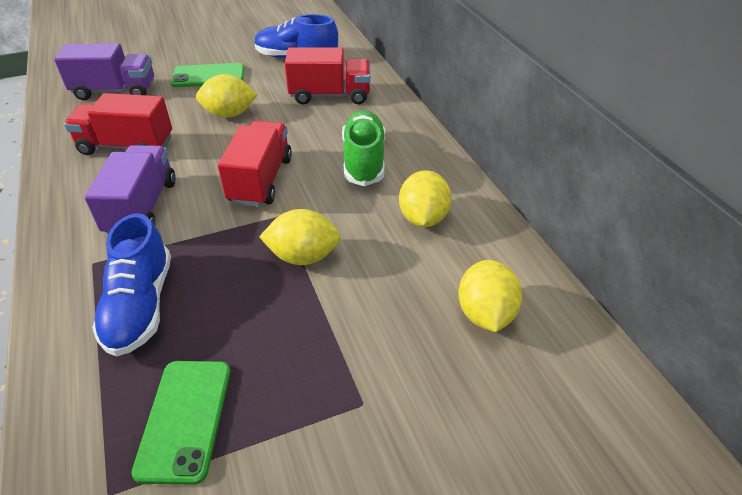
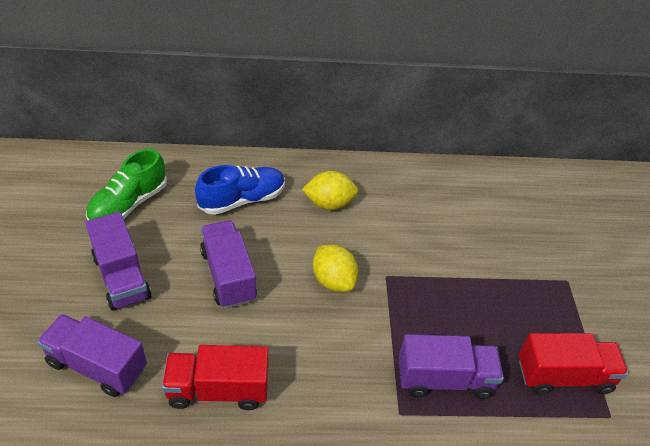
blue shoe: [92,213,171,356] [254,14,338,58] = 2 -> [195,165,285,215] = 1
green phone: [131,361,230,485] [171,63,244,87] = 2 -> none = 0
purple truck: [54,43,154,100] [84,145,176,234] = 2 -> [37,314,147,397] [85,212,151,311] [200,220,257,308] [399,334,504,399] = 4
red truck: [64,93,172,155] [218,121,292,207] [285,47,370,105] = 3 -> [162,345,269,410] [519,333,628,395] = 2
yellow lemon: [196,74,257,118] [259,209,341,265] [399,170,452,227] [458,260,522,332] = 4 -> [302,171,358,210] [313,244,358,292] = 2

